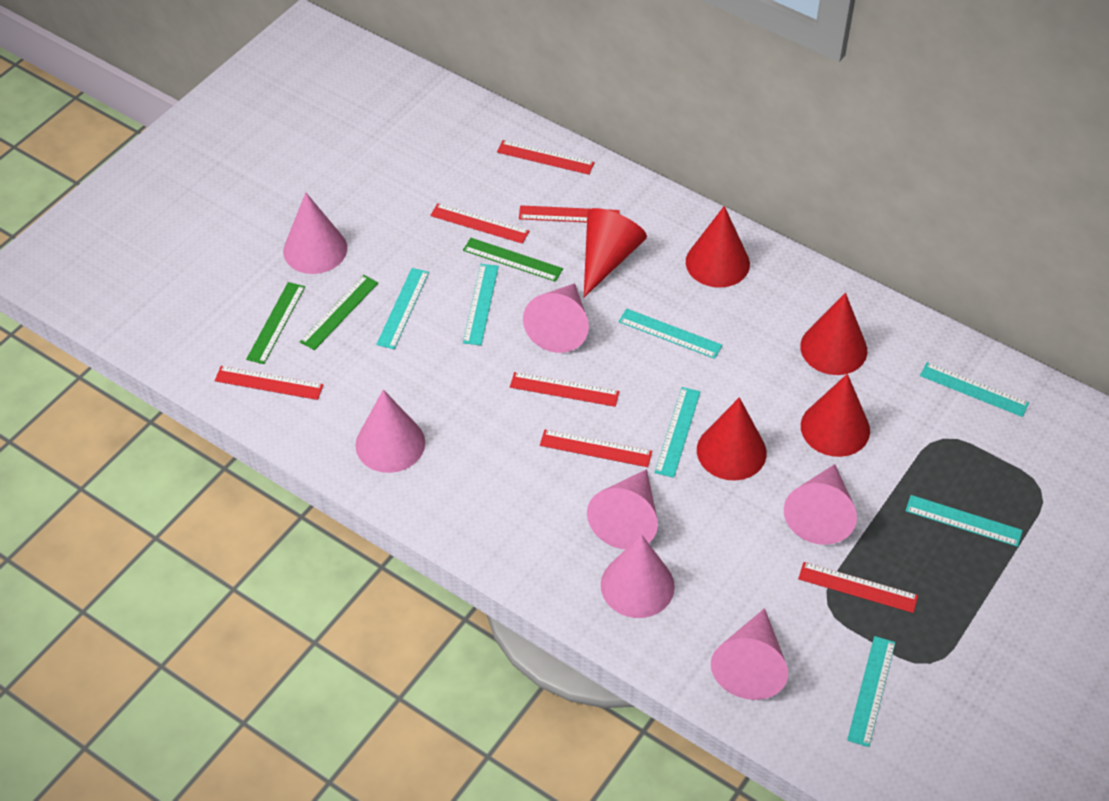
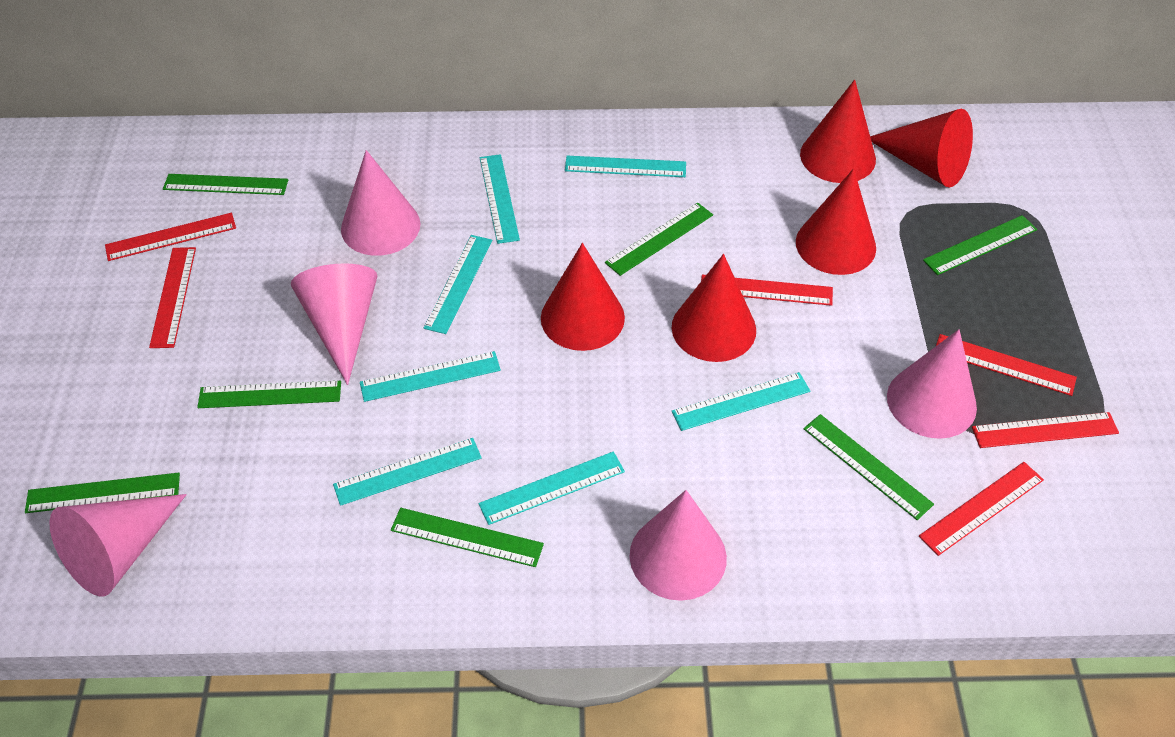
green ruler: [246,282,305,364] [300,275,378,350] [463,238,563,282] = 3 -> [25,473,180,513] [163,174,288,195] [197,381,341,408] [391,508,544,567] [605,203,713,276] [803,414,934,520] [923,215,1037,275] = 7
pink cone: [283,193,347,274] [355,390,425,473] [523,283,589,353] [587,469,658,549] [601,534,675,618] [711,608,788,700] [784,464,857,545] = 7 -> [49,494,187,596] [291,263,378,385] [341,150,420,256] [630,490,727,601] [887,329,977,439] = 5
red ruler: [215,366,324,400] [430,203,529,244] [497,140,595,175] [510,372,619,407] [519,205,620,222] [540,430,652,467] [798,562,918,613] = 7 -> [105,213,236,261] [149,247,196,348] [701,275,833,306] [919,462,1044,556] [936,334,1077,396] [972,412,1119,448] = 6

